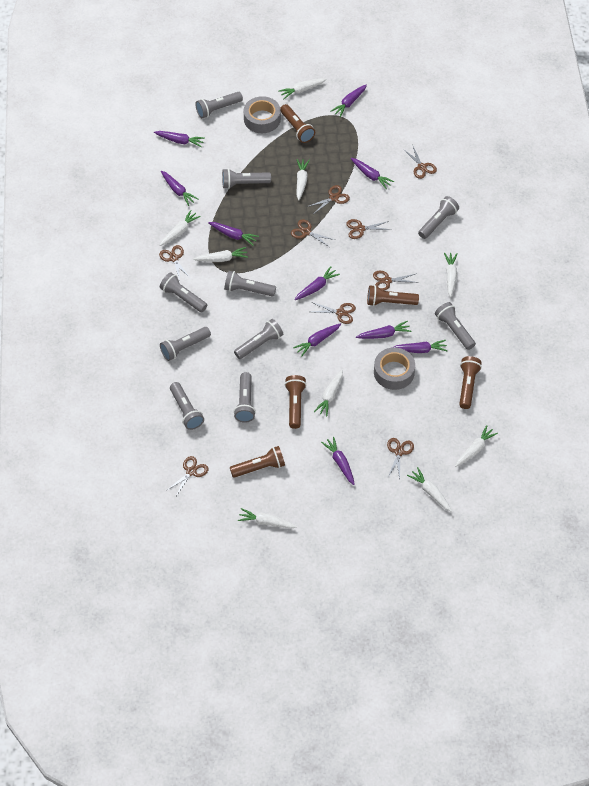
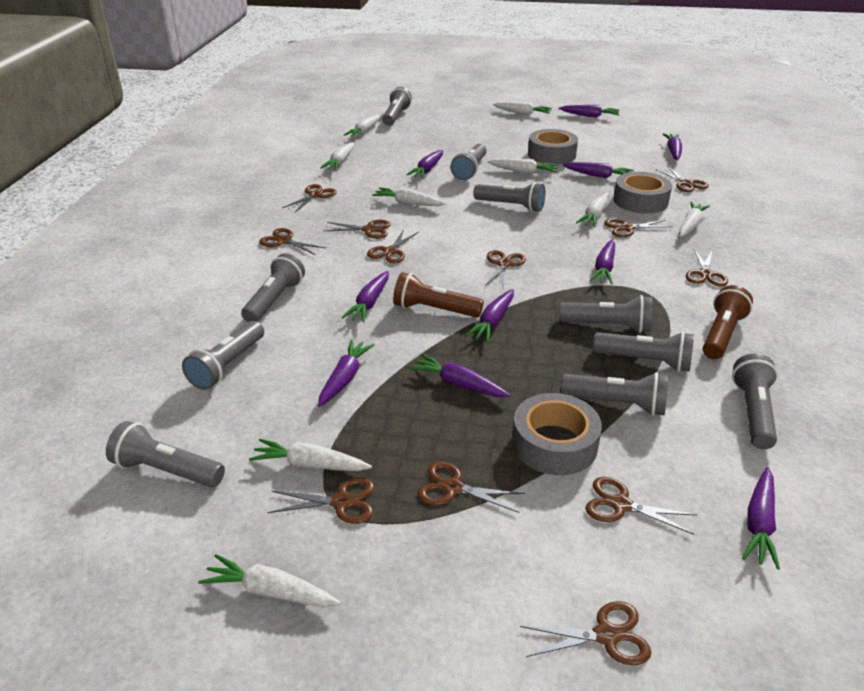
brown flashlight: [230,446,285,478] [280,104,315,143] [285,375,306,429] [367,285,419,306] [459,356,482,409] = 5 -> [393,272,484,318] [703,285,753,359] = 2
brown scissors: [159,245,191,280] [166,456,208,498] [291,219,335,247] [307,185,350,213] [312,302,356,324] [346,219,391,239] [373,271,418,291] [387,438,414,479] [403,147,437,179] = 9 -> [259,228,326,255] [268,478,374,524] [282,184,337,212] [325,220,391,239] [367,229,419,263] [417,462,525,513] [485,250,526,288] [520,601,652,665] [585,477,697,535] [604,218,672,237] [655,166,709,192] [686,249,728,287] = 12
grey tape: [244,96,281,133] [374,347,415,390] = 2 -> [512,393,602,475] [528,129,578,164] [613,172,672,213] = 3

